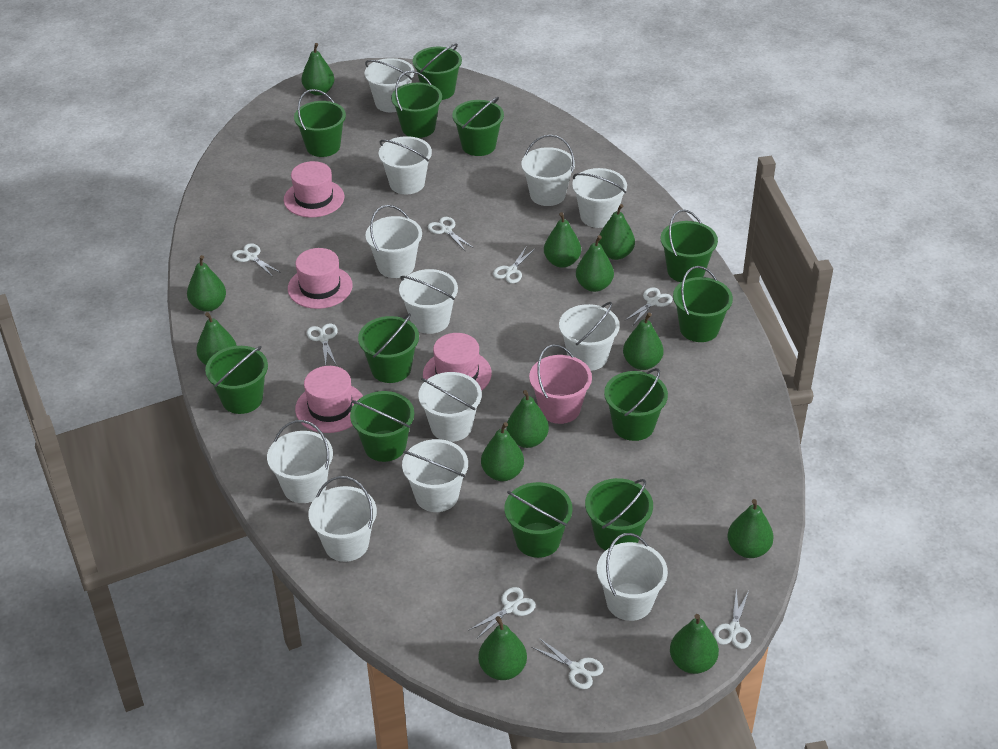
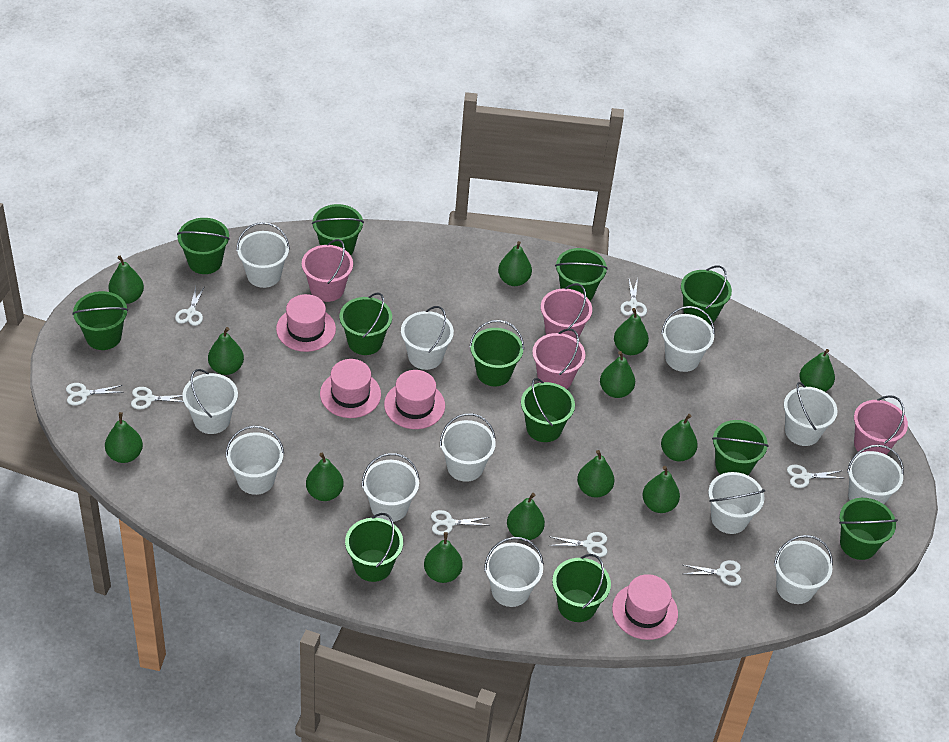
green pear: [187,255,226,312] [196,312,237,365] [301,43,334,95] [478,616,527,680] [481,422,524,481] [506,390,549,448] [544,212,581,268] [576,235,614,292] [598,204,635,260] [623,313,663,370] [670,614,719,674] [727,499,774,558] = 12 -> [105,412,143,463] [109,256,144,304] [208,327,244,375] [306,453,343,501] [424,532,463,583] [498,241,532,286] [507,493,545,541] [577,450,614,498] [600,351,635,398] [614,308,649,355] [642,466,680,513] [661,414,698,461] [800,349,835,392] = 13
pink bucket: [529,344,592,424] = 1 -> [302,239,353,302] [532,328,585,389] [541,283,592,339] [854,395,908,455] = 4

